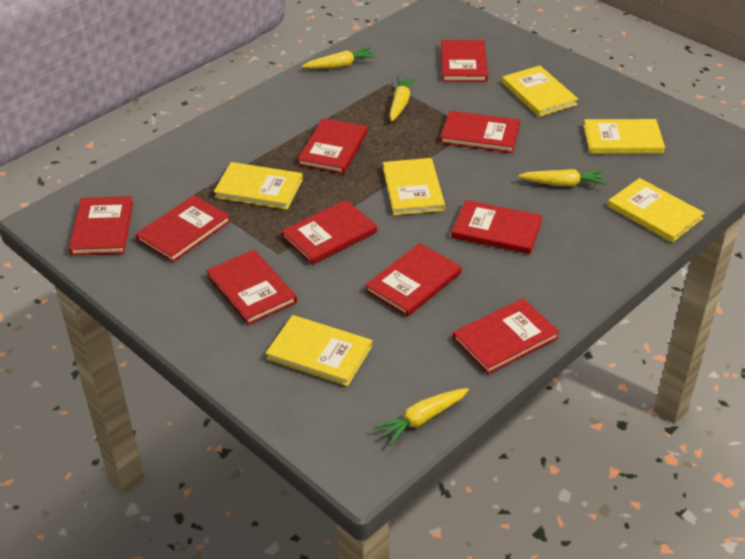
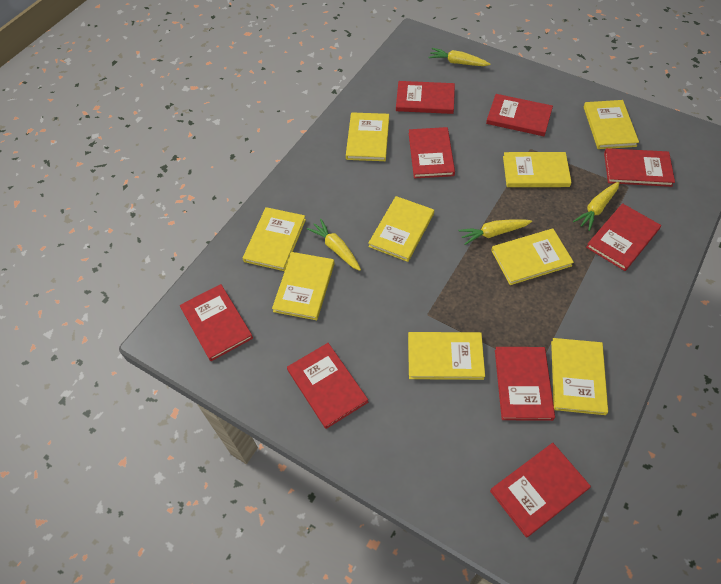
red book: [69,196,133,256] [135,195,231,262] [206,250,297,325] [281,200,377,265] [297,118,367,174] [365,243,462,317] [440,111,520,153] [441,40,488,82] [451,200,542,254] [453,298,559,374] = 10 -> [180,284,253,361] [287,343,368,429] [396,81,455,114] [409,127,455,178] [486,94,553,136] [490,443,591,538] [495,347,555,421] [586,203,661,271] [604,148,675,187] = 9
yellow book: [214,162,303,210] [266,315,372,386] [383,158,445,215] [502,66,578,117] [583,119,665,154] [608,178,705,243] = 6 -> [243,207,306,271] [272,252,335,320] [346,112,389,161] [368,196,434,262] [408,332,485,380] [491,229,574,285] [503,152,572,187] [551,338,608,415] [583,100,639,149] = 9

